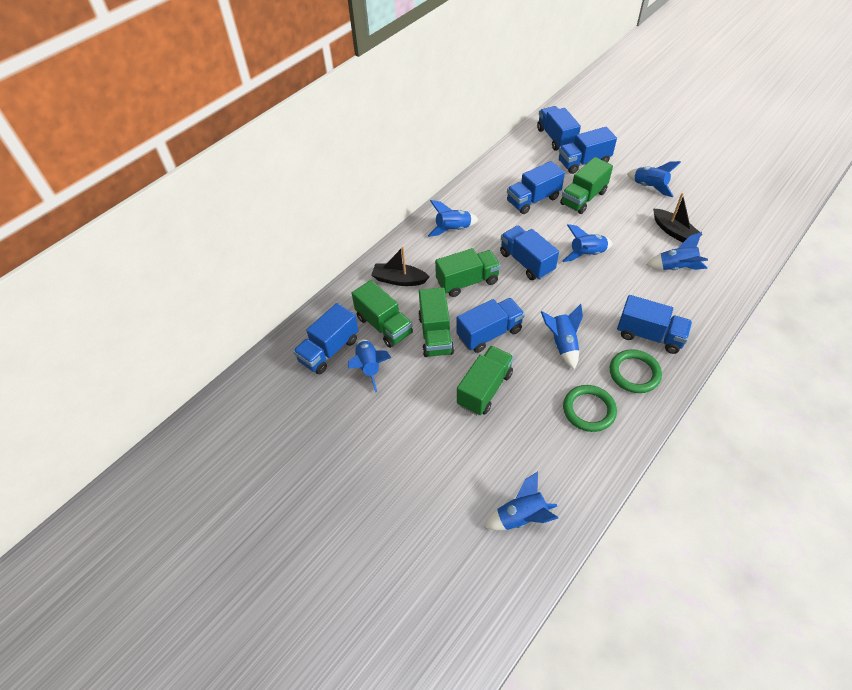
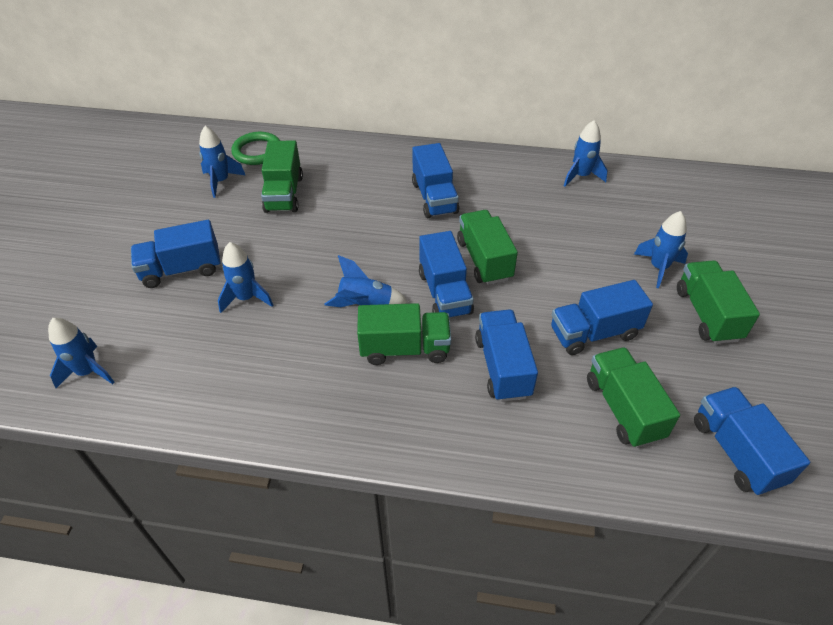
black boat: [371,247,430,286] [653,193,703,243] = 2 -> none = 0
blue rocket: [348,339,391,393] [428,200,479,237] [484,471,558,530] [541,304,583,370] [562,224,613,262] [627,161,681,197] [646,232,708,270] = 7 -> [48,318,115,388] [199,126,246,198] [218,242,273,313] [324,255,408,307] [564,120,608,187] [634,211,688,288] = 6
blue truck: [293,303,359,374] [457,298,525,353] [500,226,559,280] [507,161,565,214] [537,106,581,151] [559,127,617,174] [617,295,692,354] = 7 -> [131,220,221,288] [412,143,459,218] [419,231,474,318] [475,310,538,402] [551,280,653,355] [694,387,810,496] = 6
green ring: [563,385,617,432] [610,349,662,393] = 2 -> [231,132,280,165] = 1

